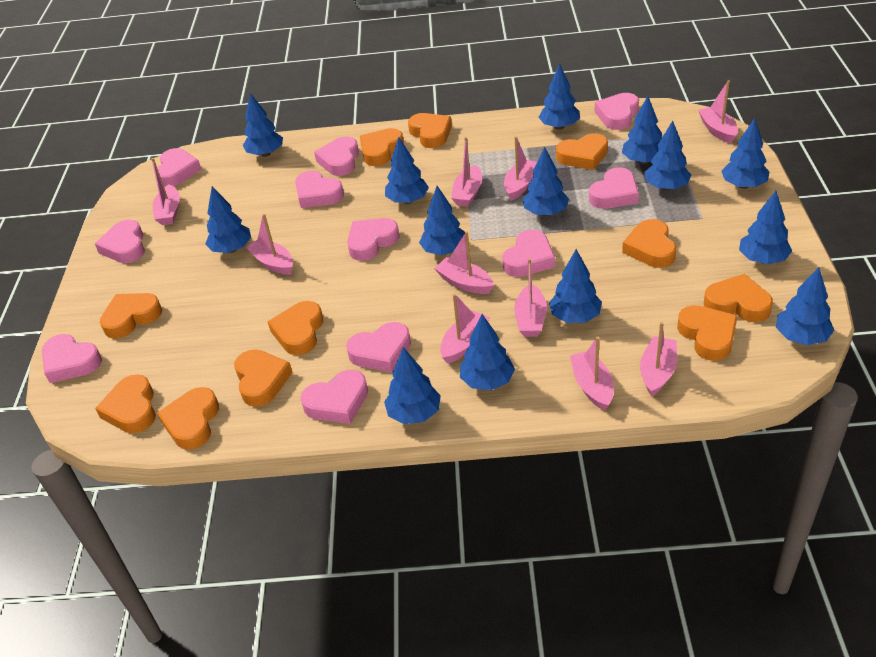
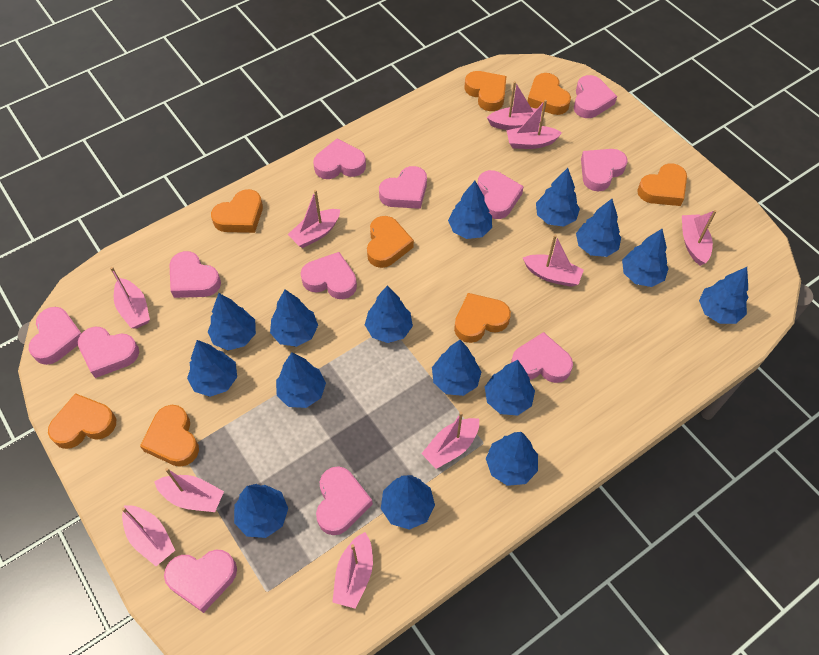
blue tree: [205,186,251,253] [243,93,283,157] [384,347,441,424] [385,137,429,204] [419,186,465,255] [460,314,515,390] [523,147,569,216] [539,63,580,130] [549,249,602,323] [622,96,662,164] [645,121,691,190] [721,118,769,189] [739,191,792,264] [776,267,834,345] = 14 -> [187,340,237,397] [208,293,256,351] [234,484,288,538] [270,289,318,347] [276,352,326,408] [365,285,413,343] [381,475,435,530] [432,340,481,396] [448,181,492,239] [485,360,535,416] [486,432,538,486] [536,168,580,227] [576,199,621,257] [622,229,669,287] [699,267,748,324] = 15
orange heart: [95,374,156,433] [100,293,162,339] [157,387,219,450] [234,349,293,407] [268,301,323,355] [360,128,404,166] [408,113,452,148] [556,133,608,170] [622,219,676,268] [677,305,737,361] [704,274,773,322] = 11 -> [48,393,116,449] [140,405,199,467] [211,189,263,233] [367,216,414,268] [454,293,511,343] [465,71,506,111] [527,73,571,115] [637,164,687,206] = 8
pink heart: [42,334,102,383] [95,219,145,263] [157,148,202,187] [295,171,344,208] [300,370,368,424] [314,137,359,176] [346,322,411,372] [347,218,400,261] [502,230,555,277] [589,167,639,209] [595,93,639,130] = 11 -> [29,307,82,365] [78,327,139,378] [164,550,237,613] [169,251,221,298] [301,252,357,299] [313,139,366,179] [316,466,373,535] [379,166,427,209] [478,170,524,219] [511,332,573,383] [574,75,617,118] [581,149,627,191] = 12

